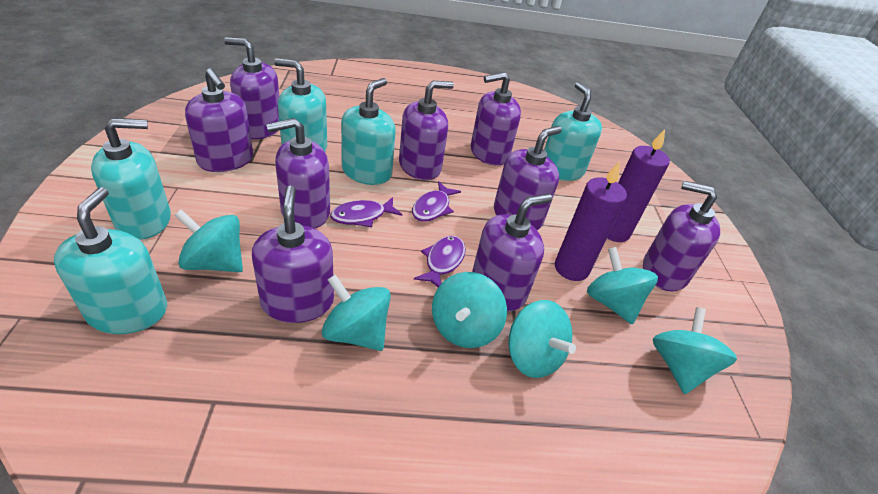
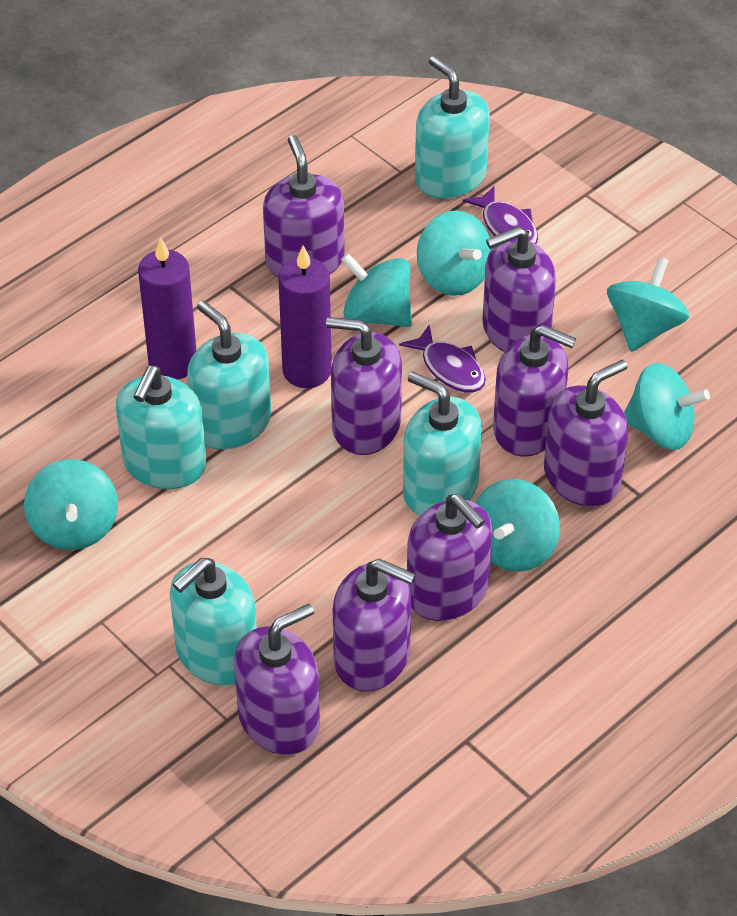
purple fish: [330,197,403,227] [412,181,461,222] [414,236,466,287] = 3 -> [399,325,486,392] [463,186,538,244] = 2
purple soap dispenser: [185,69,253,172] [224,37,280,139] [252,186,334,323] [266,118,330,229] [399,81,454,180] [471,72,521,166] [472,194,552,311] [494,126,562,230] [643,181,720,291] = 9 -> [234,604,320,755] [263,135,345,277] [326,317,402,455] [333,559,415,692] [407,494,493,621] [482,226,556,352] [493,325,576,456] [544,359,628,507] = 8

